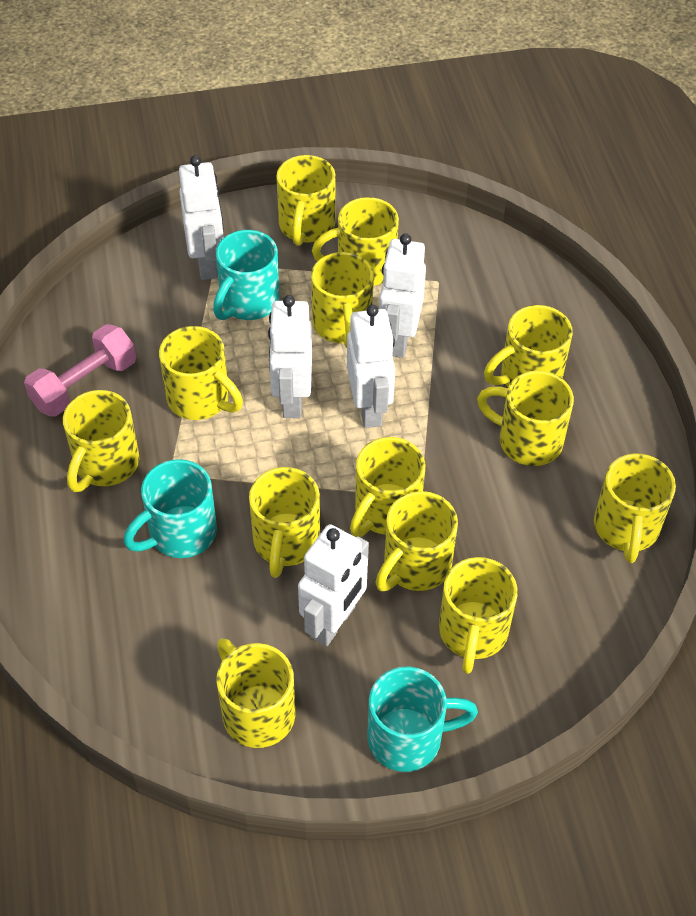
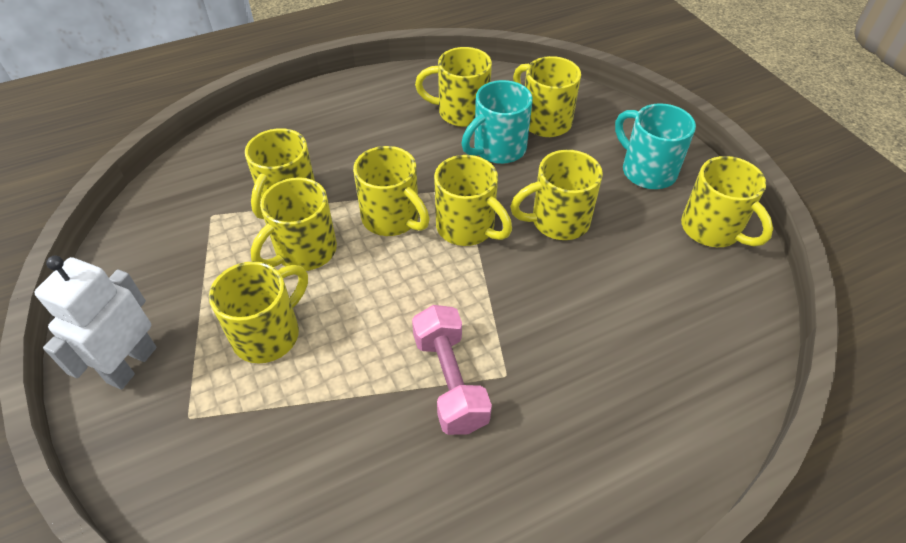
turquoise mug: [123,459,217,558] [213,230,280,320] [367,667,478,772] = 3 -> [461,80,533,164] [615,103,696,189] = 2
white robot: [179,155,224,280] [268,295,312,418] [298,524,369,646] [347,305,395,428] [379,234,426,358] = 5 -> [34,256,157,390] = 1
yellow mug: [63,390,139,492] [159,326,243,420] [217,638,295,748] [249,467,320,578] [276,155,336,246] [311,252,374,348] [312,197,399,286] [350,437,425,537] [375,491,458,591] [439,557,518,674] [477,371,574,466] [484,305,573,387] [594,454,676,563] = 13 -> [209,261,308,364] [245,128,315,219] [251,177,337,271] [353,146,430,236] [415,47,492,127] [434,155,512,246] [510,150,603,240] [513,56,581,137] [681,156,773,247] = 9

